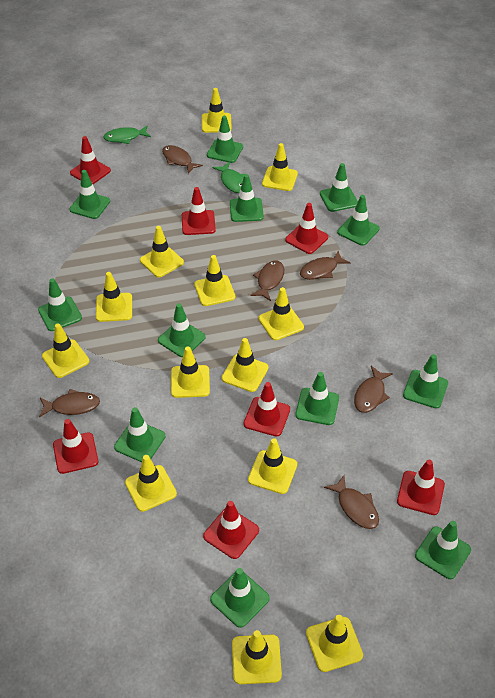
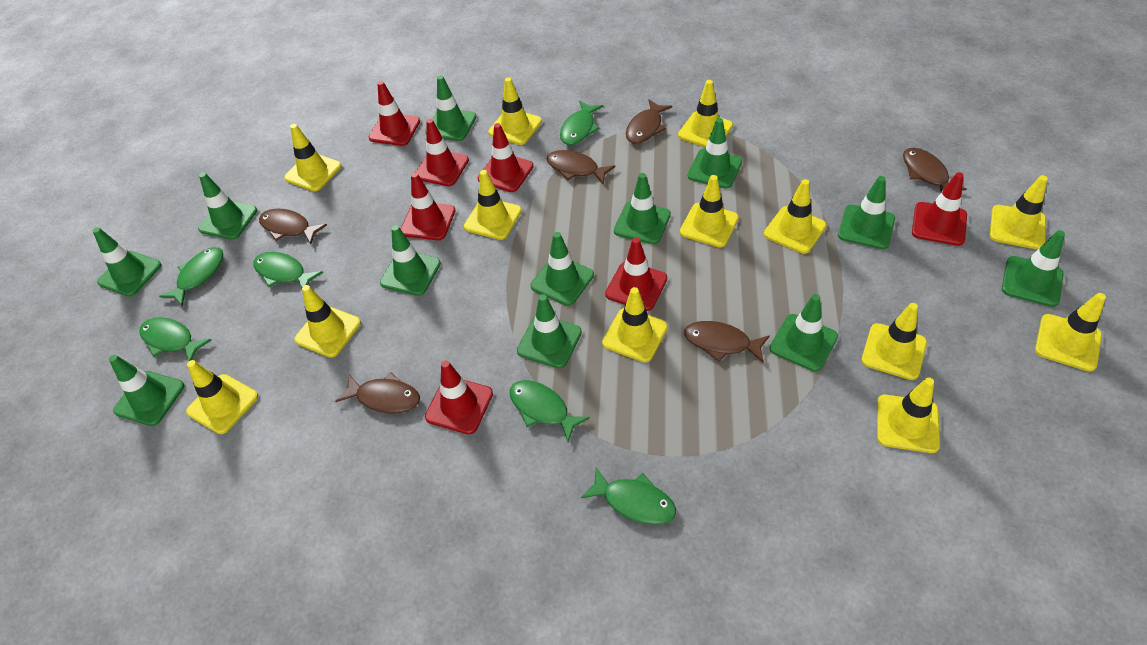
green fish: [103,126,151,144] [213,162,245,193] = 2 -> [139,317,211,361] [159,247,223,307] [253,252,323,288] [510,380,590,442] [560,101,603,145] [581,467,676,525] = 6

